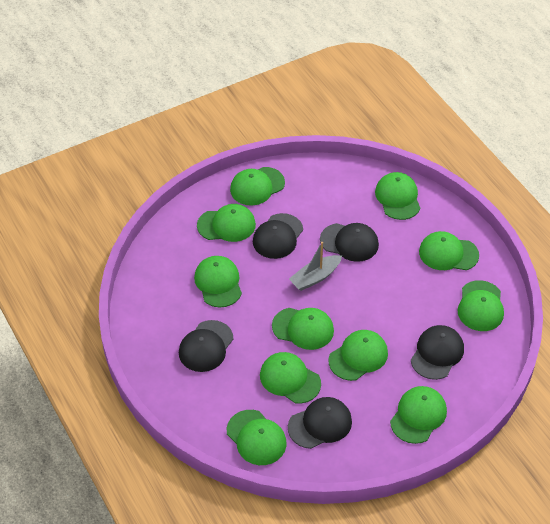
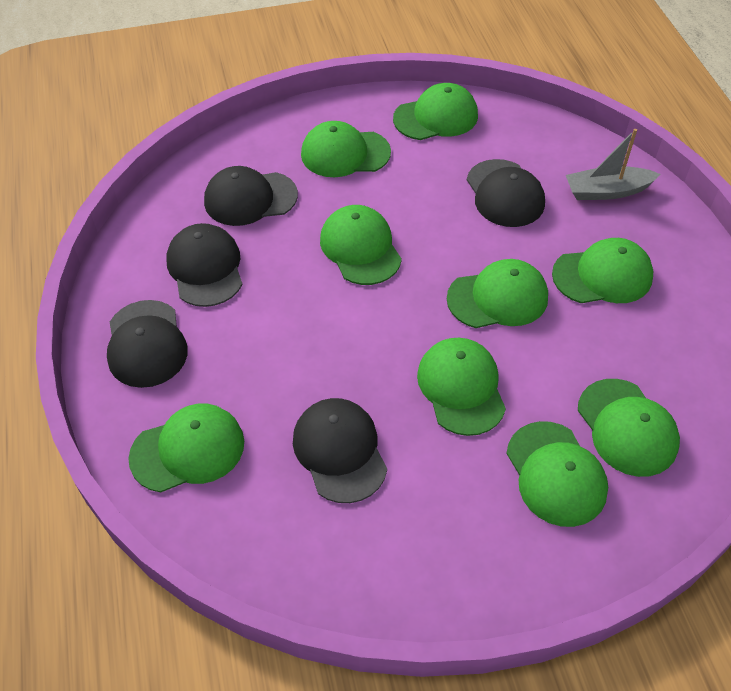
green cap: [194,256,242,308] [197,204,256,242] [227,410,287,465] [230,167,285,206] [260,352,321,403] [272,308,334,350] [329,330,388,381] [375,172,420,220] [390,386,447,444] [419,231,479,270] [458,280,504,331] = 11 -> [128,404,244,492] [301,121,391,177] [320,205,402,285] [393,83,478,140] [417,338,506,436] [447,259,548,328] [506,421,608,527] [552,238,653,303] [578,379,680,477] = 9

